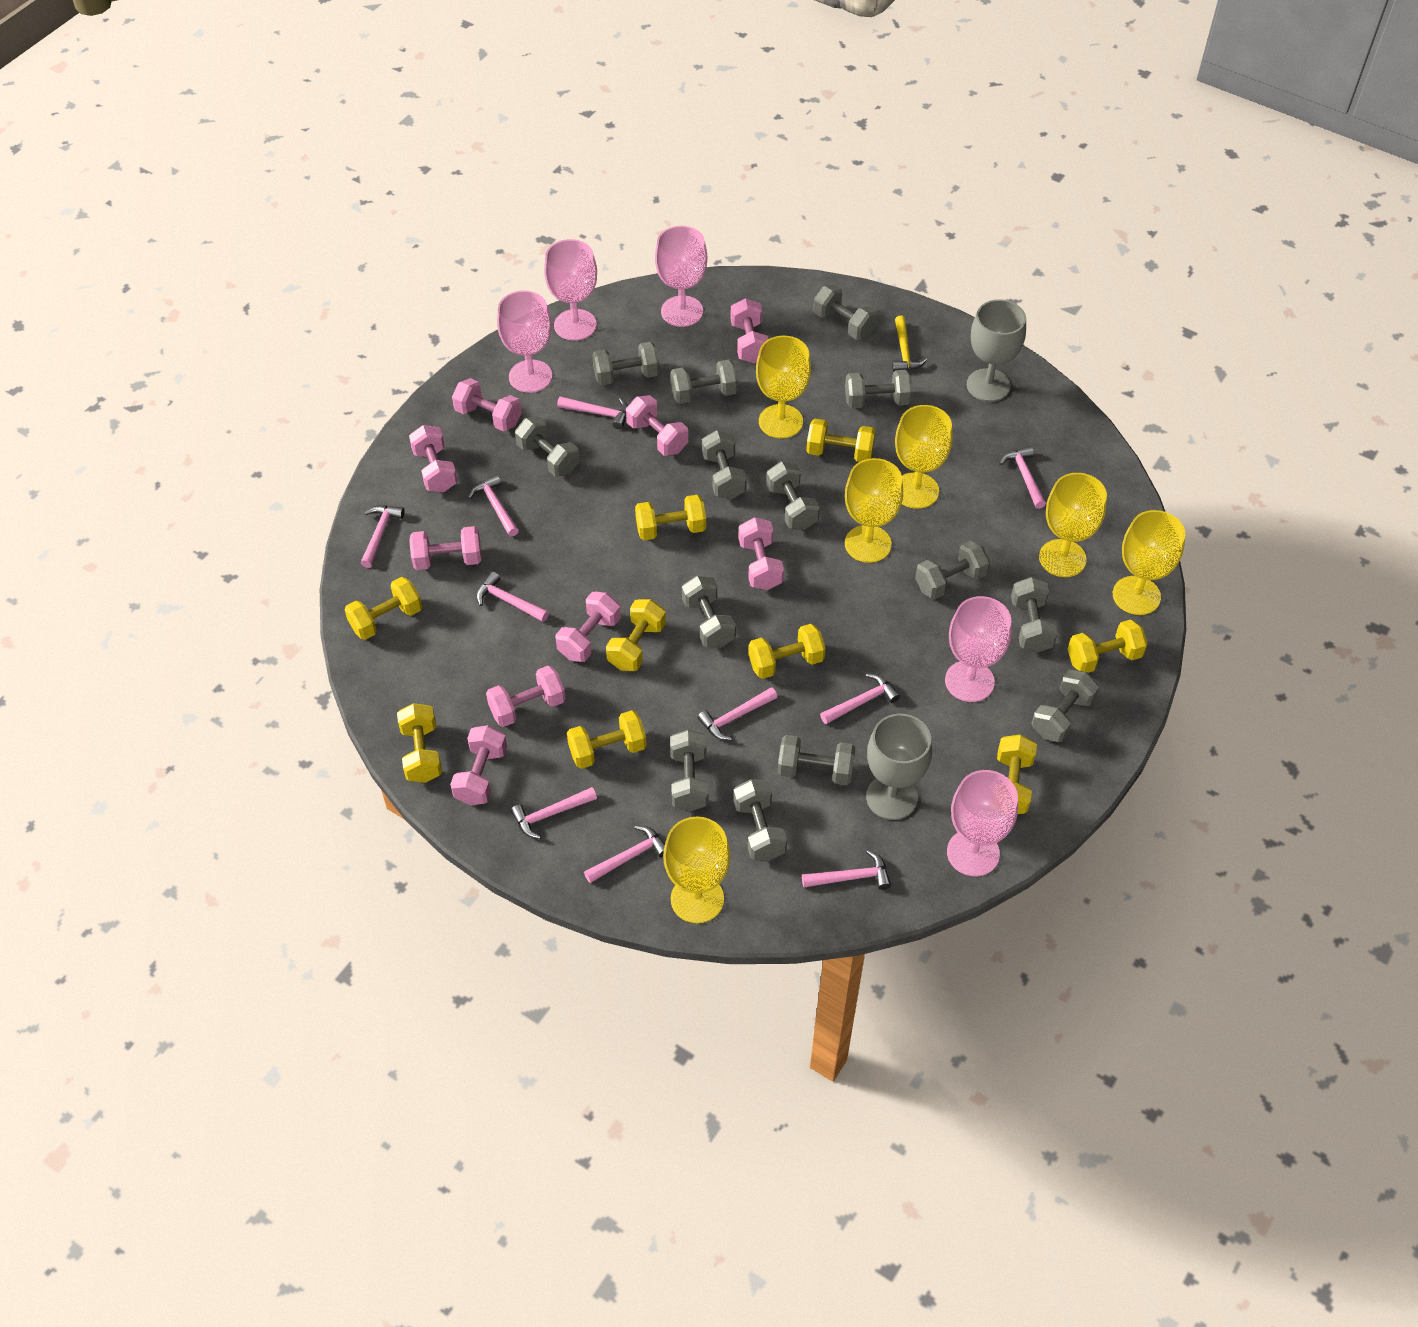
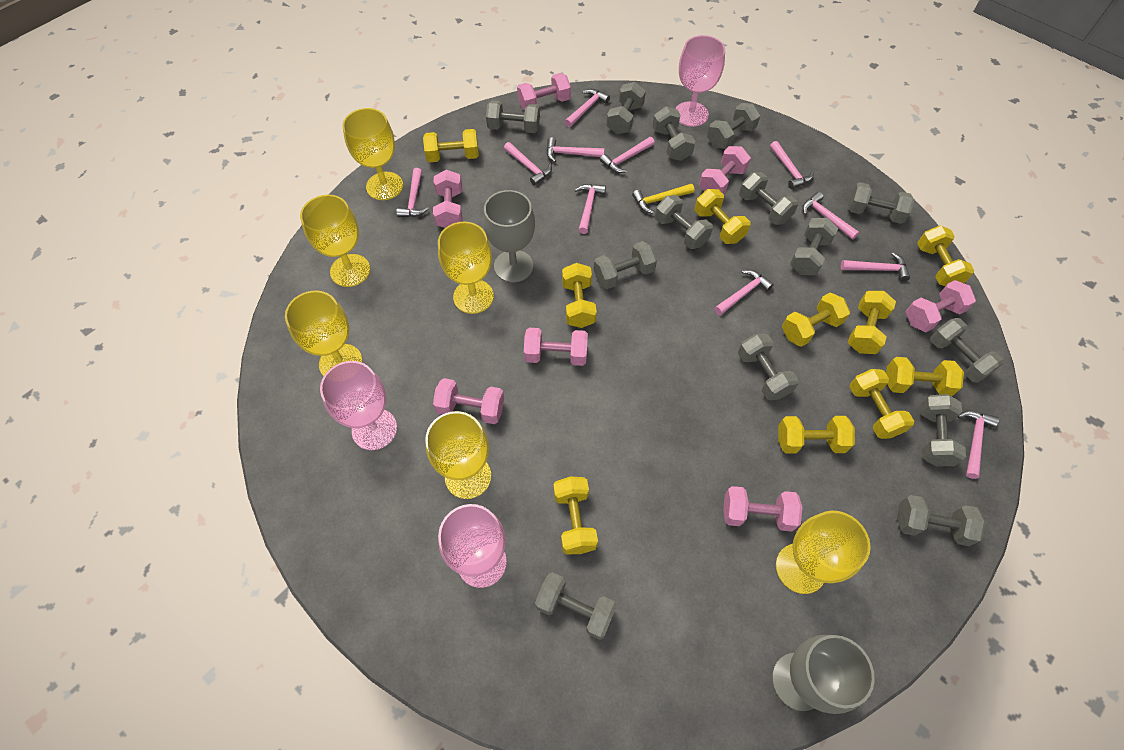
pink dumbbell: [409,425,458,492] [409,526,481,570] [450,725,507,805] [452,378,522,432] [486,666,566,727] [555,592,621,662] [626,395,688,456] [731,298,768,363] [738,517,784,590] = 9 -> [433,170,462,228] [433,378,504,424] [517,73,571,110] [524,328,588,366] [699,146,751,194] [723,486,803,532] [906,280,976,332] = 7
pink goblet: [497,290,552,393] [544,239,597,341] [655,226,707,327] [945,596,1012,702] [947,770,1018,877] = 5 -> [320,361,397,450] [438,504,507,588] [675,35,725,127] = 3
pink hammer: [361,505,405,568] [468,475,519,536] [476,572,549,622] [511,787,597,839] [557,396,628,429] [584,825,665,883] [697,687,777,740] [802,850,891,890] [820,673,900,724] [999,446,1046,509] = 10 -> [396,168,429,217] [504,142,552,186] [546,137,604,162] [565,89,610,127] [575,184,606,234] [600,137,655,173] [714,270,774,315] [770,141,814,189] [802,192,859,240] [841,252,910,281] [958,411,999,479] = 11
yellow dumbbell: [345,577,422,640] [397,703,442,783] [567,710,647,769] [606,599,666,671] [635,495,706,540] [748,624,826,679] [806,419,876,462] [997,735,1037,814] [1068,620,1147,673] = 9 -> [423,129,479,163] [553,476,598,554] [562,263,597,328] [695,189,750,244] [778,416,855,454] [782,293,850,347] [848,291,896,354] [849,369,914,439] [886,357,964,396] [917,225,974,286] = 10

